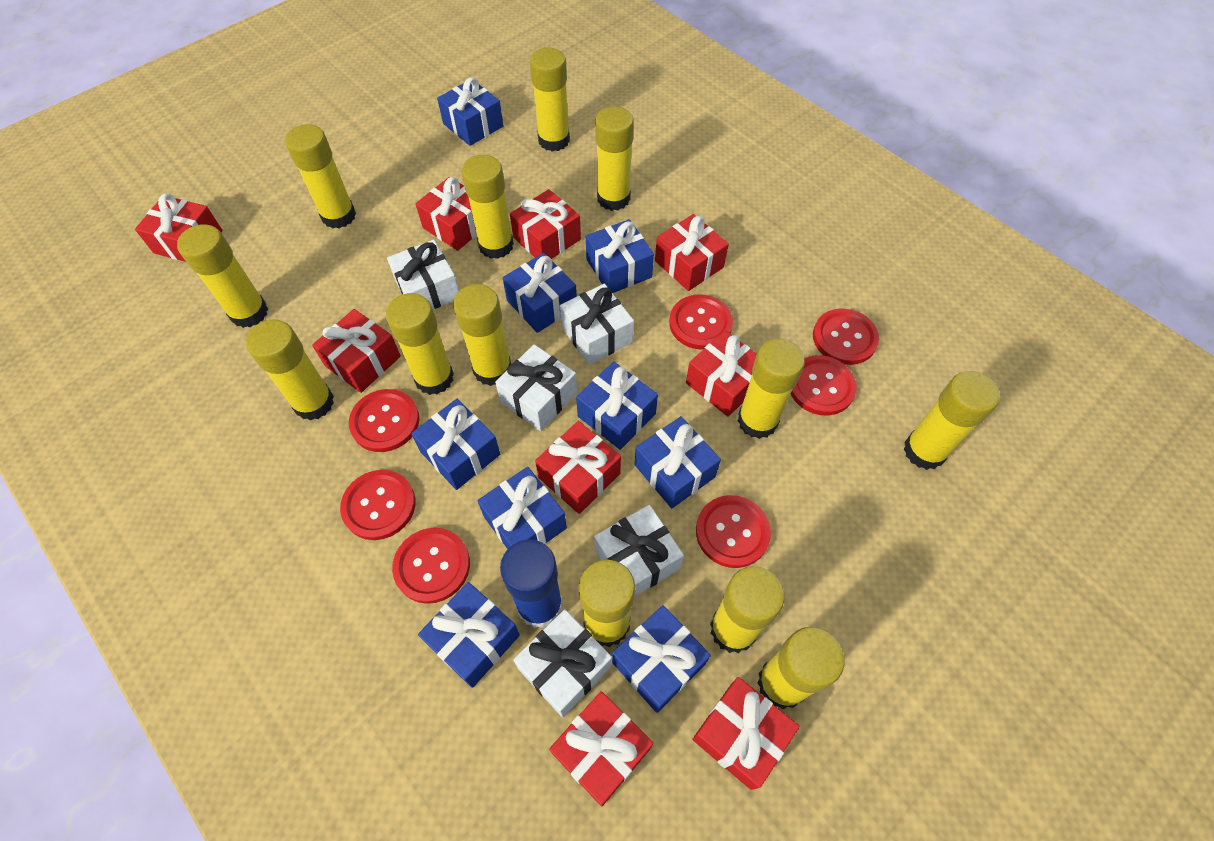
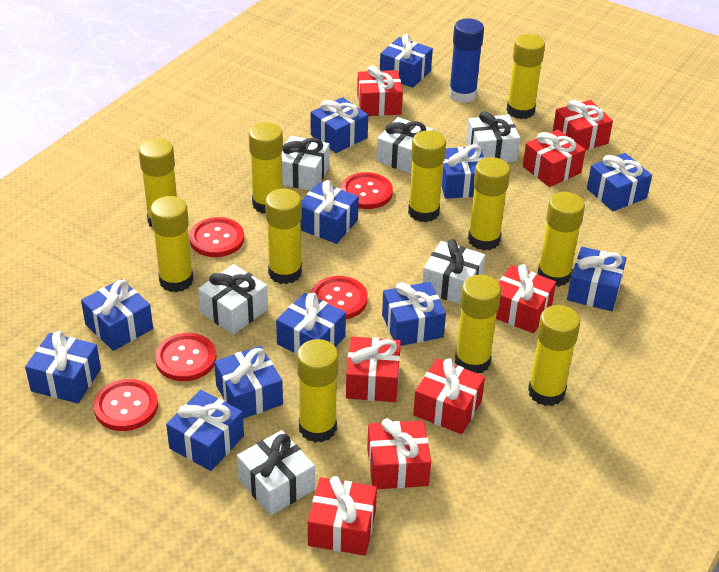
blue gift: [411,399,500,490] [418,582,520,688] [437,77,503,146] [478,467,567,549] [503,253,577,333] [576,362,658,450] [586,219,654,293] [612,605,711,713] [634,416,721,508] = 9 -> [25,331,101,403] [81,279,153,351] [166,390,244,471] [214,346,283,419] [276,293,346,355] [301,180,359,244] [311,97,368,153] [380,34,433,88] [382,282,446,346] [441,144,485,199] [567,247,626,311] [587,153,652,211] = 12
red button: [340,470,415,540] [349,389,419,452] [392,528,470,604] [669,294,733,350] [696,495,771,568] [791,355,857,416] [813,308,879,365] = 7 -> [93,379,158,431] [155,333,216,381] [189,217,244,257] [310,276,368,319] [341,172,393,209] = 5
red gift: [135,193,223,262] [312,309,401,393] [415,177,477,251] [510,189,581,259] [535,421,621,514] [549,691,653,806] [655,214,729,291] [686,331,757,417] [692,677,800,790] = 9 -> [308,476,377,556] [346,336,401,402] [357,65,403,116] [367,418,431,489] [413,358,485,434] [496,264,556,333] [523,130,586,187] [552,100,613,150] = 8
white gift: [387,240,459,309] [495,344,577,431] [513,609,612,718] [560,284,634,365] [594,505,684,597] = 5 -> [198,264,268,335] [237,430,315,516] [282,135,330,191] [376,117,433,174] [423,239,485,304] [466,111,520,162] = 6
yellow glue stick: [177,224,268,328] [246,319,334,421] [285,124,356,229] [386,293,454,395] [453,284,511,386] [462,155,514,259] [530,48,570,152] [579,560,635,647] [595,106,634,211] [710,566,785,653] [738,339,805,439] [757,627,845,710] [904,371,1000,470] = 13 -> [139,138,177,227] [150,196,193,292] [249,122,283,214] [265,188,302,284] [297,339,339,443] [408,130,446,222] [455,275,501,373] [468,157,510,250] [506,34,545,119] [528,305,580,406] [538,192,585,287] = 11

